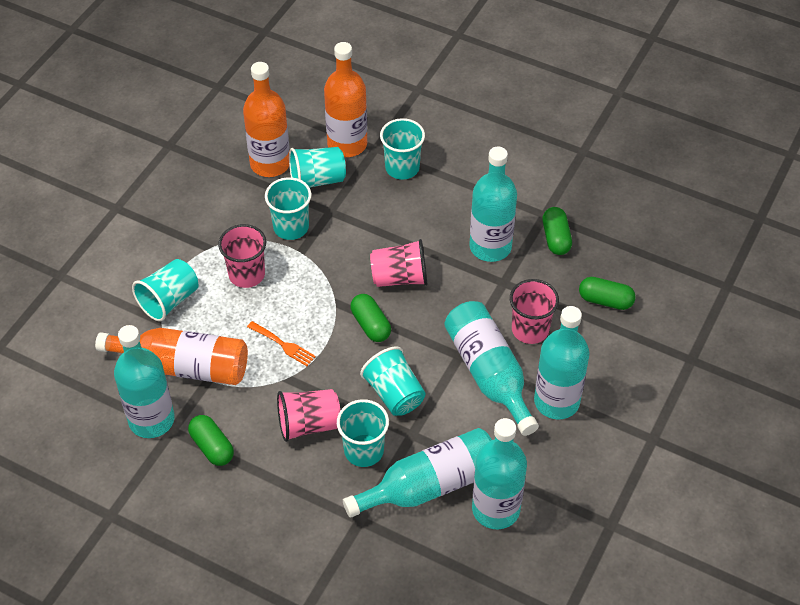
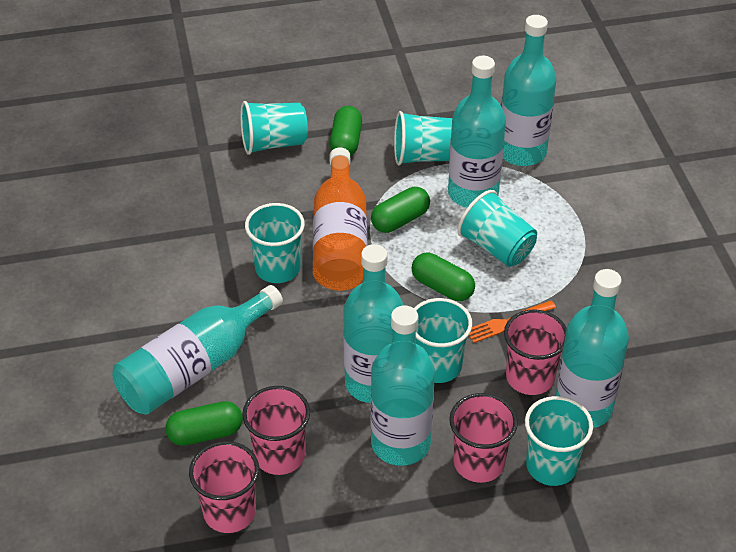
orange bottle: [95,328,248,385] [243,62,290,177] [324,42,367,157] = 3 -> [313,147,368,291] = 1

